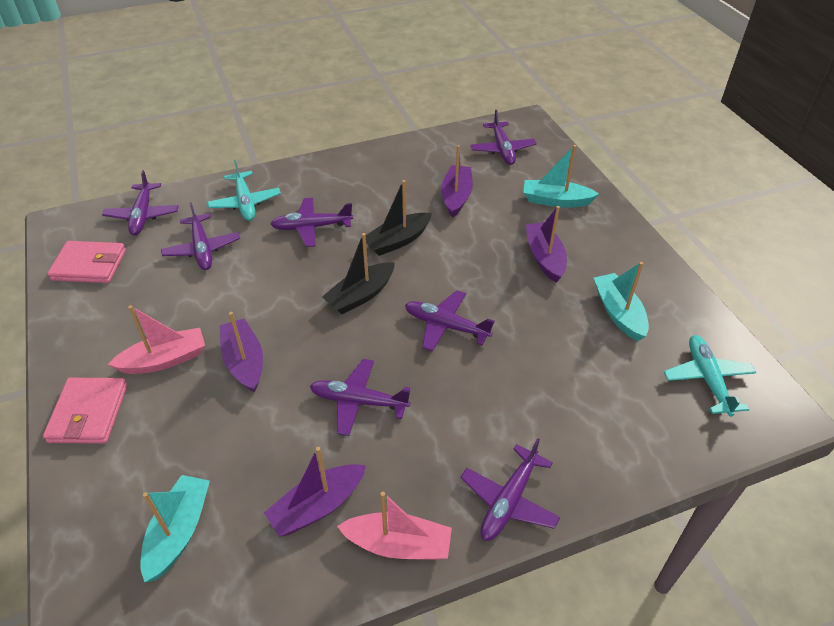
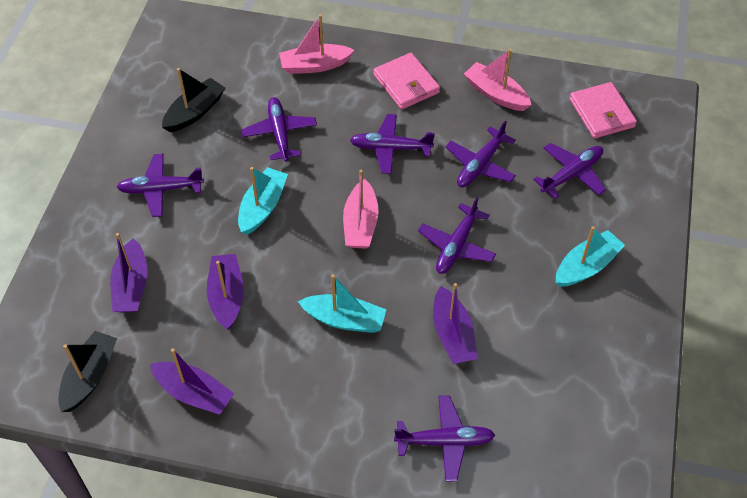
pink boat: [108,305,205,374] [337,492,452,560] = 2 -> [279,14,354,74] [343,170,379,249] [464,49,531,111] = 3
turquoise plane: [208,160,281,221] [664,335,756,417] = 2 -> none = 0

